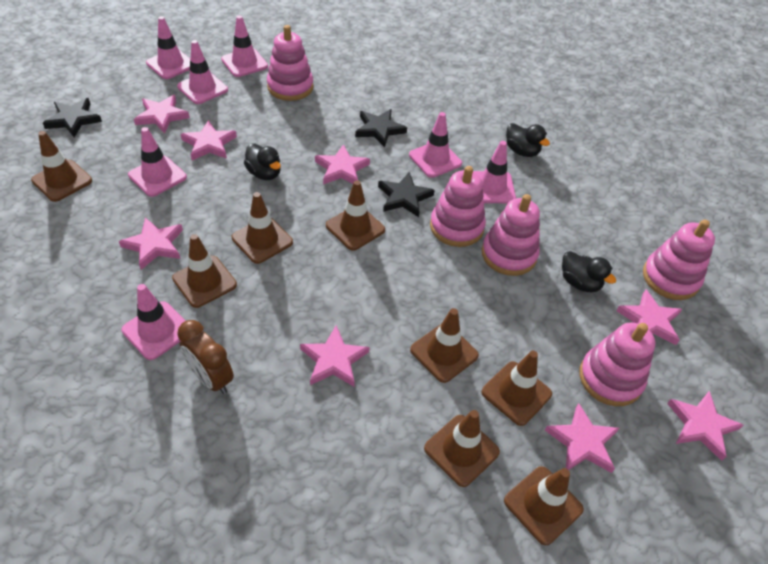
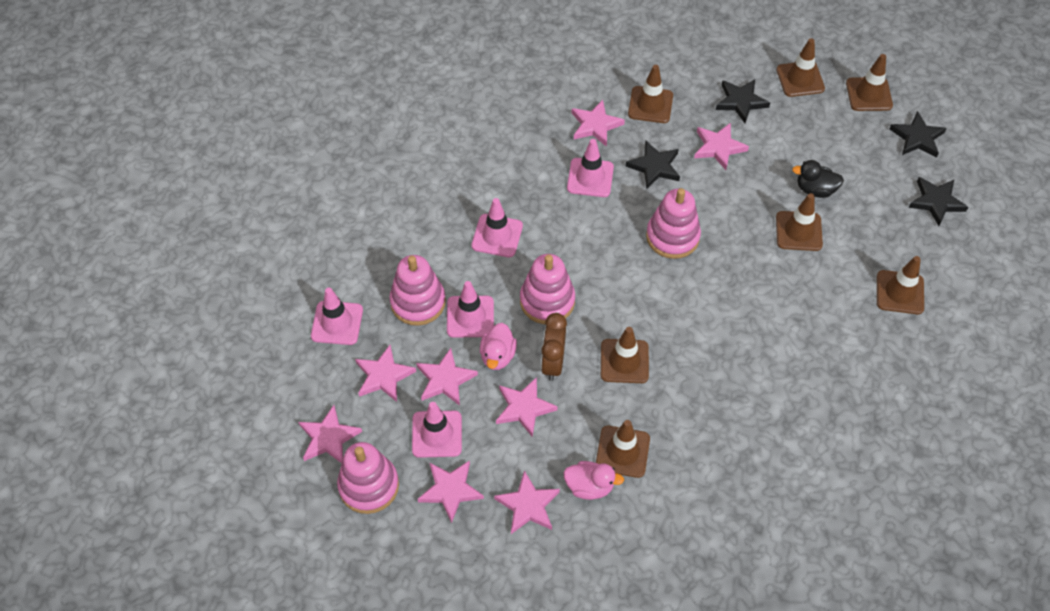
black duck: [244,143,281,180] [506,123,550,157] [562,251,616,292] = 3 -> [792,160,844,198] = 1
black star: [43,98,102,137] [355,109,407,148] [378,172,435,217] = 3 -> [626,141,680,189] [716,79,770,123] [890,111,947,158] [908,177,968,226] = 4
brown traffic cone: [31,131,92,202] [172,234,237,308] [232,192,293,264] [326,180,385,251] [410,308,479,383] [424,410,500,487] [481,351,552,426] [504,466,584,545] = 8 -> [596,420,650,478] [601,327,649,383] [628,65,673,123] [776,38,825,97] [776,193,823,251] [846,54,893,111] [877,256,924,314] = 7
pink duck: none = 0 -> [480,323,517,370] [563,461,624,500] = 2
pink stacking toy: [267,25,314,101] [430,166,486,247] [482,194,540,276] [579,323,655,406] [643,219,715,300] = 5 -> [337,442,399,514] [389,255,446,326] [520,254,575,324] [646,188,701,259] = 4
pink traffic cone: [121,284,185,360] [128,127,187,197] [146,16,190,79] [177,40,228,104] [221,15,268,77] [409,112,462,178] [473,141,516,203] = 7 -> [311,287,363,345] [412,402,462,458] [447,281,494,338] [471,198,523,257] [567,139,614,197] = 5

